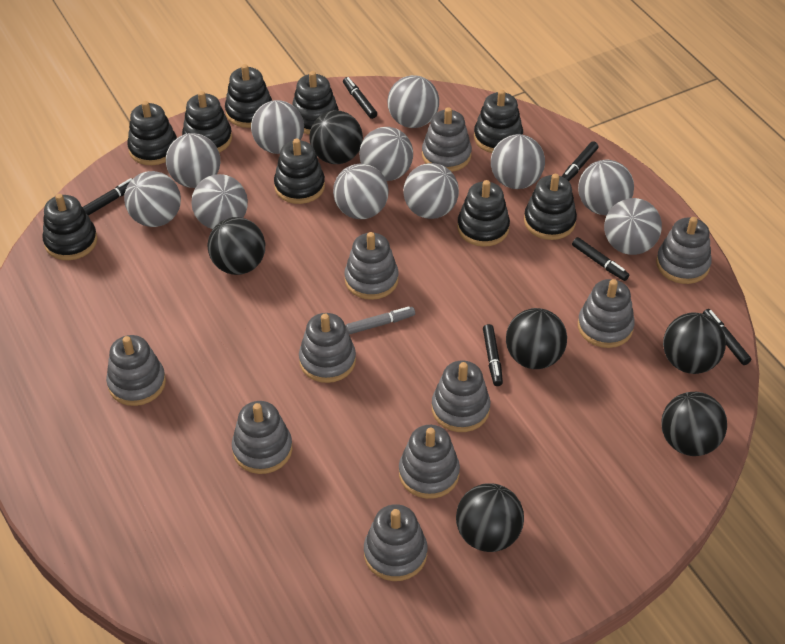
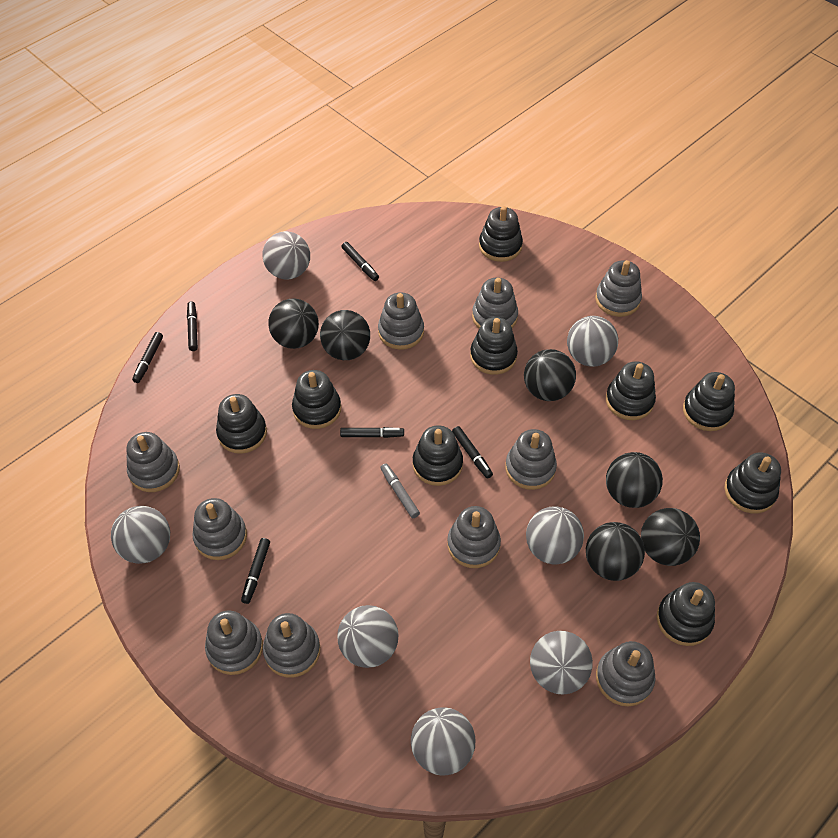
grey ball: [124,171,181,227] [166,133,220,188] [192,174,248,229] [251,100,304,154] [333,164,389,219] [359,127,413,181] [387,75,439,128] [403,163,459,219] [491,134,545,189] [578,160,634,215] [604,198,662,255] = 11 -> [111,506,170,564] [262,231,310,280] [337,605,398,668] [411,707,475,776] [526,506,584,564] [530,631,593,695] [567,316,618,367] = 7

